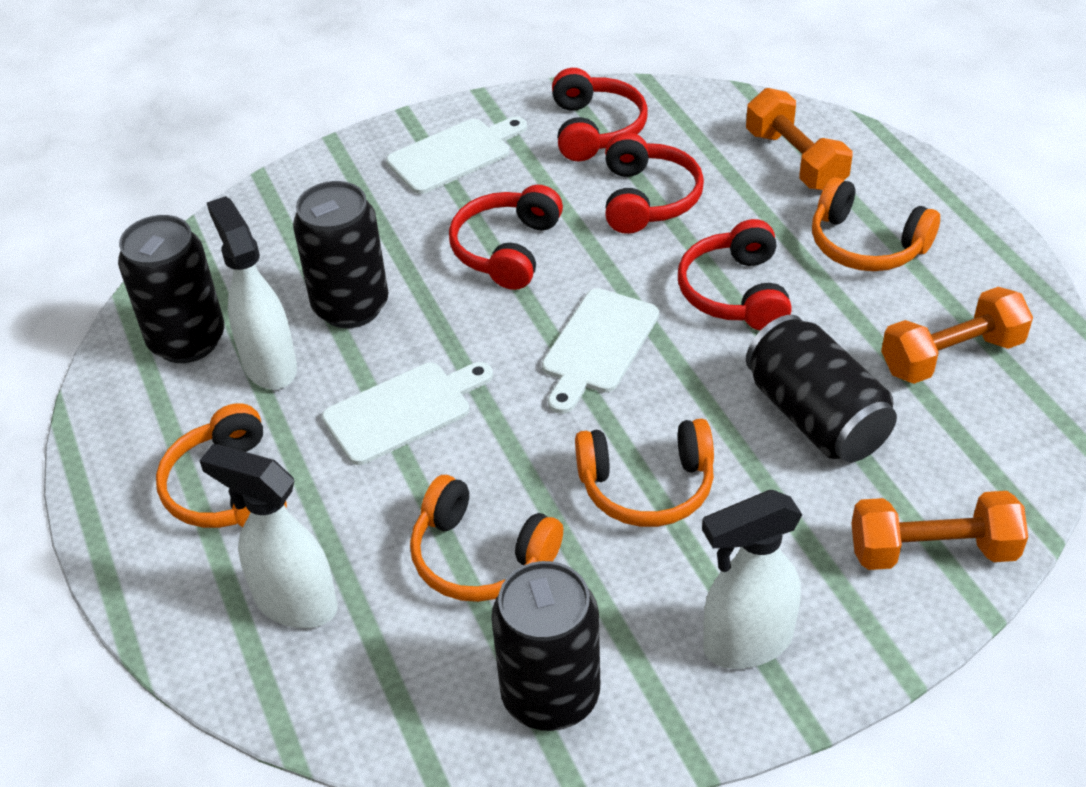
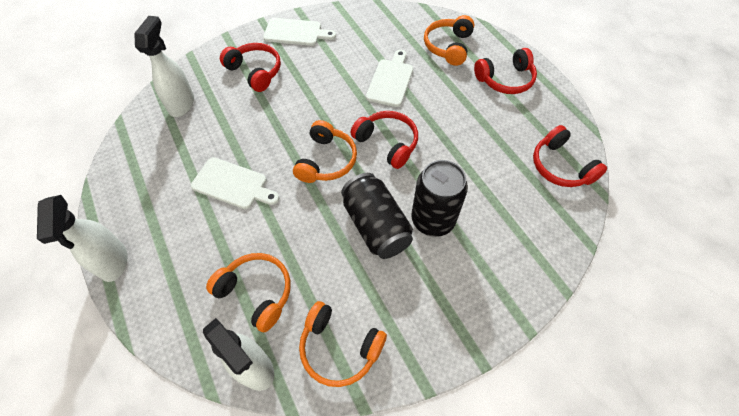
black can: [118,215,224,363] [293,181,388,328] [491,561,600,731] [746,315,897,462] = 4 -> [341,173,413,259] [411,160,468,237] = 2
orange dumbbell: [746,88,852,191] [851,491,1028,570] [881,287,1033,384] = 3 -> none = 0

